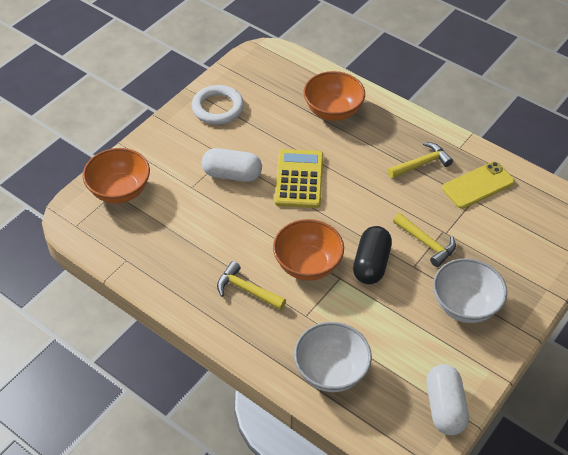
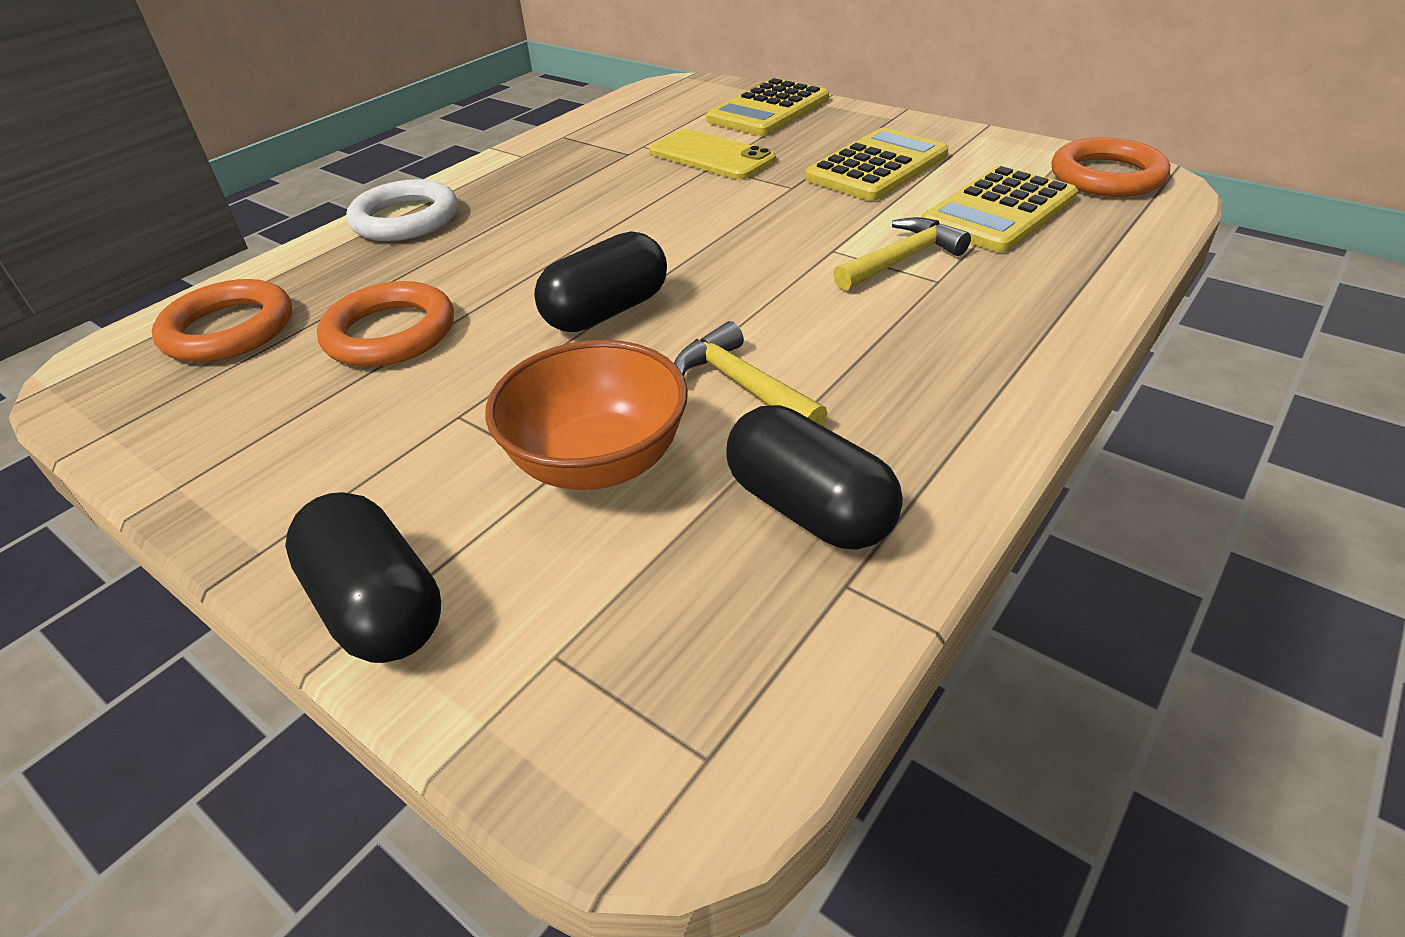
black capsule: [353,226,392,284] = 1 -> [285,492,441,663] [534,231,667,332] [727,405,903,550] = 3
orange bowl: [83,148,150,204] [273,219,344,281] [303,71,365,121] = 3 -> [485,340,688,490] = 1
orange ring: none = 0 -> [152,279,292,362] [317,281,454,367] [1052,137,1170,197] = 3
white bowl: [294,322,372,392] [433,258,507,323] = 2 -> none = 0
white capsule: [202,148,262,182] [427,364,469,435] = 2 -> none = 0
yellow calculator: [274,149,323,208] = 1 -> [706,78,829,136] [805,128,948,201] [922,165,1078,252] = 3
yellow hammer: [217,261,286,310] [388,142,453,179] [393,213,456,267] = 3 -> [674,321,828,425] [833,217,971,291] = 2

